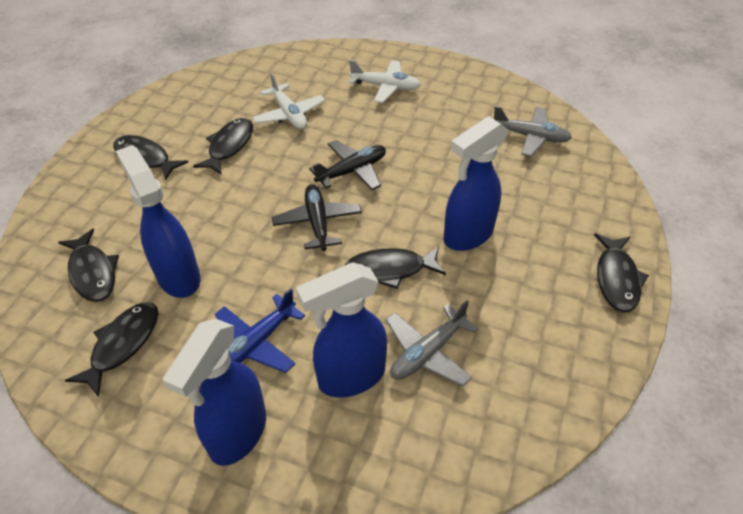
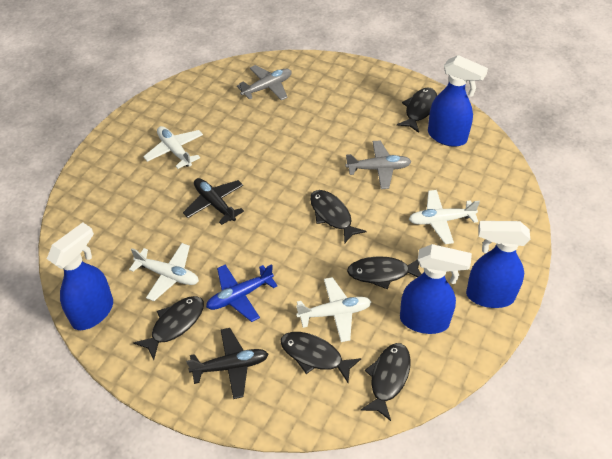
white plane: [252,72,325,130] [349,60,421,103] = 2 -> [129,243,199,301] [143,126,203,169] [296,277,372,342] [409,190,480,244] = 4

